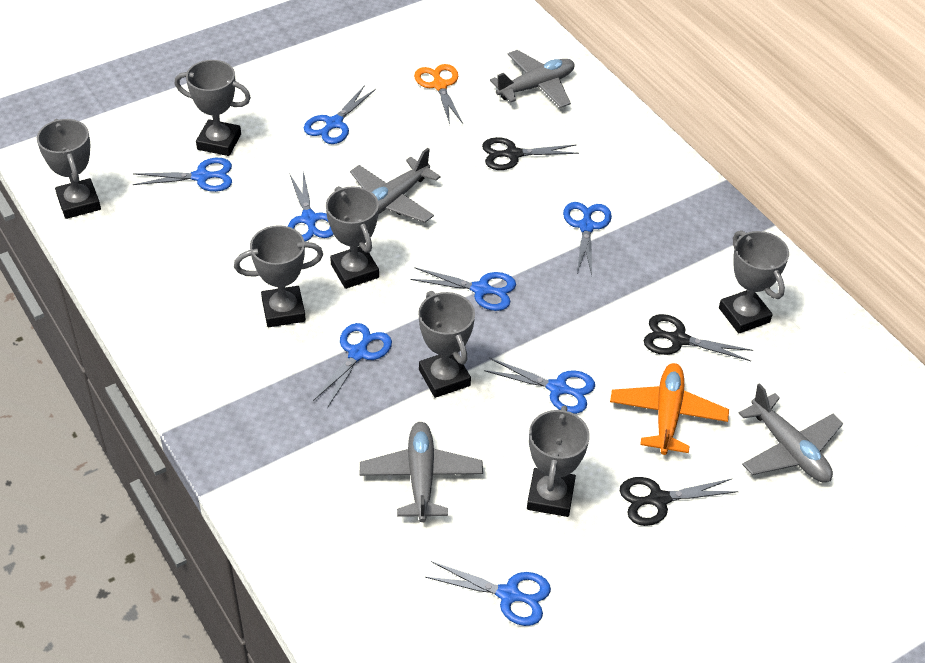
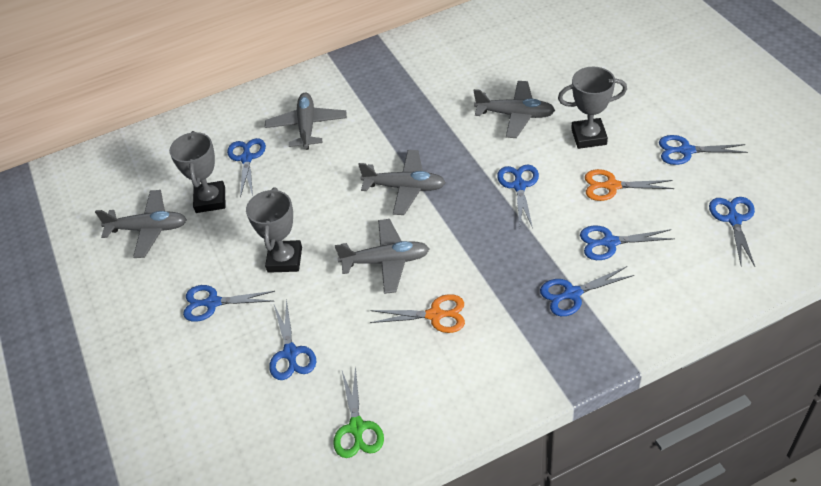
black scissors: [482,137,579,170] [620,477,739,526] [644,314,753,361] = 3 -> none = 0
green scissors: none = 0 -> [333,366,384,458] = 1
grey plane: [350,148,441,223] [360,422,483,522] [490,50,574,108] [739,383,843,482] = 4 -> [95,190,187,258] [265,93,347,150] [335,219,429,294] [358,150,446,215] [473,81,555,138] = 5
grey trophy: [37,119,101,219] [175,60,251,156] [234,225,323,327] [326,186,379,289] [418,291,475,398] [527,406,590,517] [719,230,789,333] = 7 -> [169,131,225,213] [246,187,302,273] [558,67,627,149] = 3
orange plane: [610,363,729,455] = 1 -> none = 0
orange scissors: [414,64,463,124] = 1 -> [370,294,465,333] [585,169,674,201] = 2

